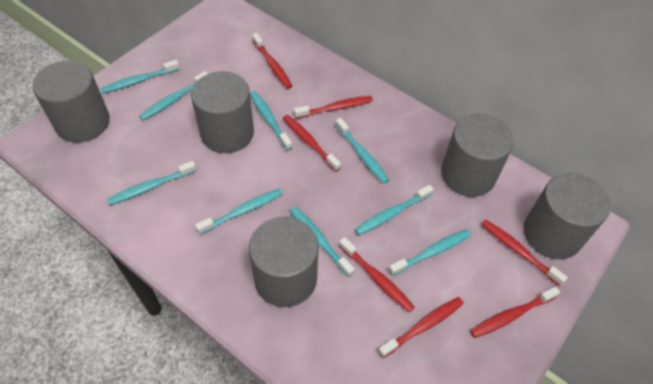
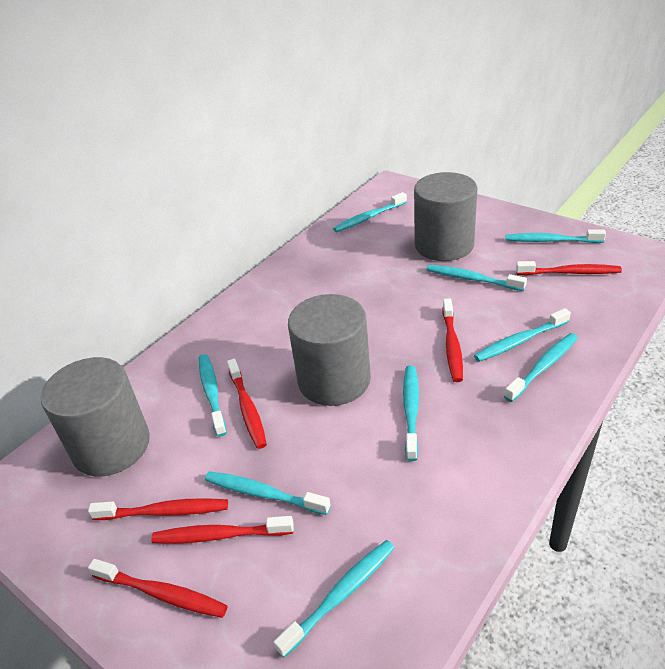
grey cylinder: [32,60,110,143] [191,71,254,153] [249,216,318,307] [441,114,514,197] [523,173,610,259] = 5 -> [41,357,150,477] [288,294,371,406] [414,172,477,261] = 3
red toothbrush: [252,33,292,89] [283,115,341,172] [294,96,373,119] [339,237,415,313] [378,297,464,358] [470,287,560,338] [481,220,568,286] = 7 -> [88,498,228,520] [88,559,228,618] [151,516,294,544] [227,359,267,449] [442,299,463,382] [516,261,622,275] = 6

